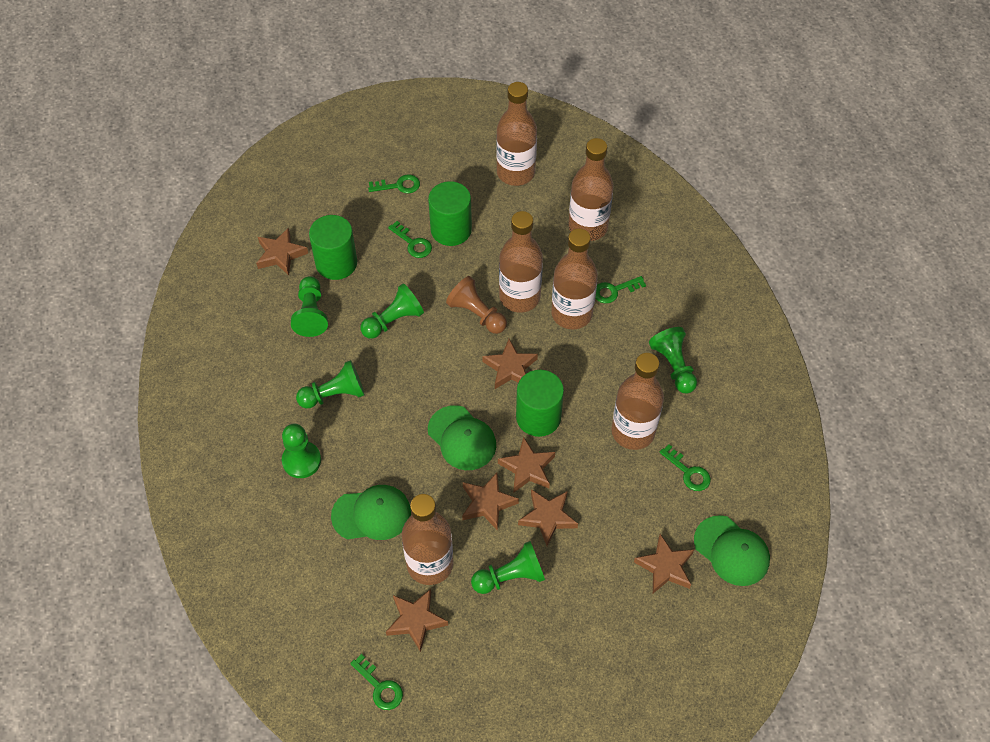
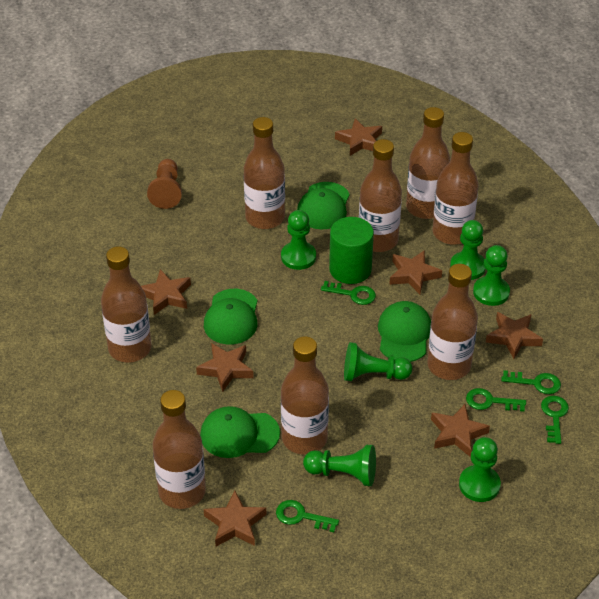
brown bottle: [402,494,453,585] [496,82,537,186] [499,211,543,313] [551,229,598,330] [568,138,614,241] [611,353,664,450] = 6 -> [101,246,151,363] [153,390,206,509] [244,117,285,229] [281,336,329,455] [359,139,402,252] [406,107,450,219] [427,264,478,380] [433,132,479,245] = 8
green cap: [331,485,411,540] [428,405,496,470] [694,515,770,586] = 3 -> [200,406,280,458] [204,289,257,344] [297,182,350,229] [378,301,431,362] = 4
green cylinder: [309,215,357,280] [428,181,472,246] [516,370,564,437] = 3 -> [329,217,374,284] = 1

